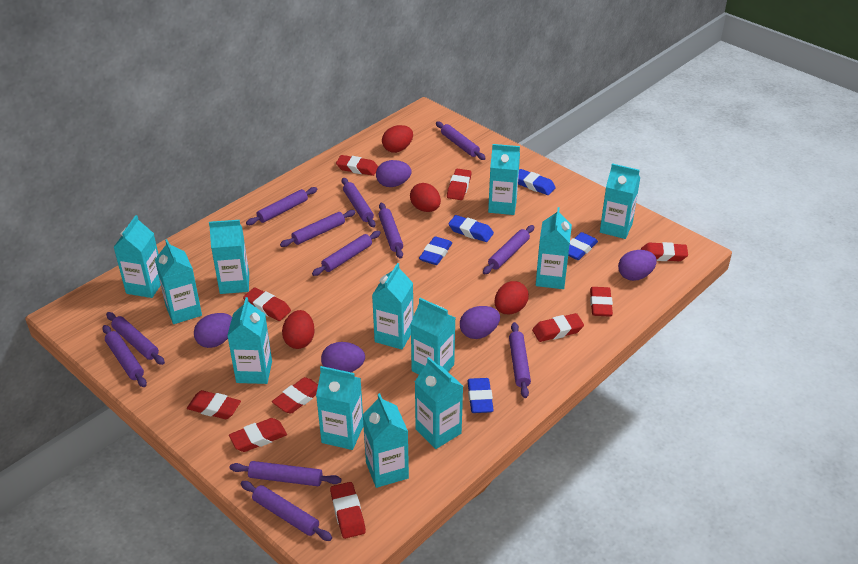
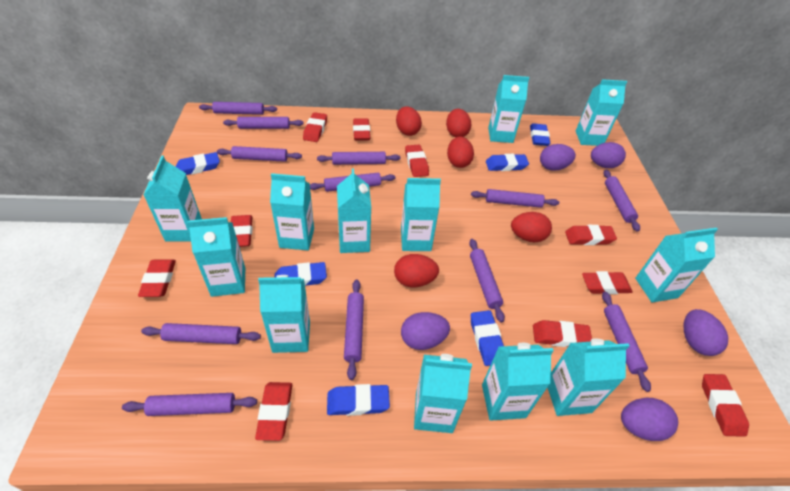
blue eraser: [419,236,452,265] [448,215,494,242] [467,378,494,413] [518,169,556,195] [568,232,598,260] = 5 -> [175,152,220,175] [275,262,327,286] [327,384,390,416] [471,310,504,366] [486,154,529,171] [530,123,550,146] = 6
red egg: [282,310,315,349] [382,125,413,153] [410,183,441,212] [495,281,529,314] = 4 -> [394,254,439,287] [396,106,422,136] [446,109,471,137] [447,136,474,168] [511,212,552,242] = 5

